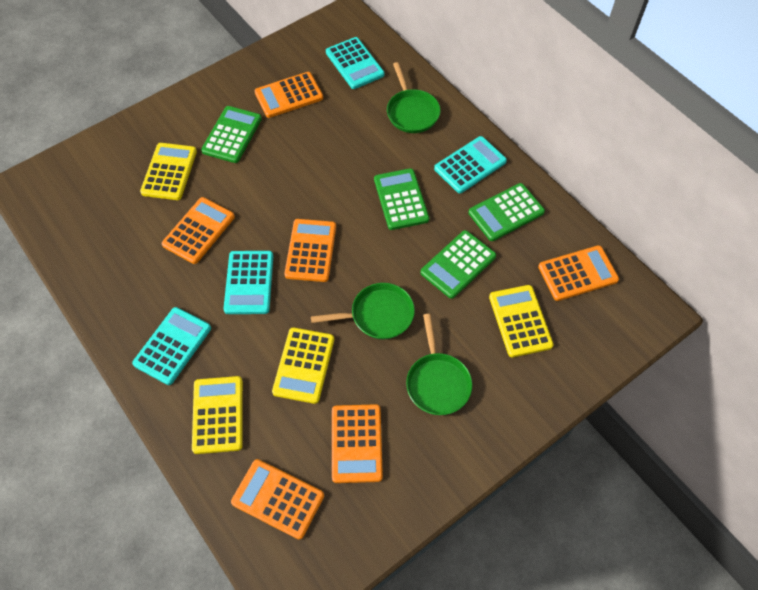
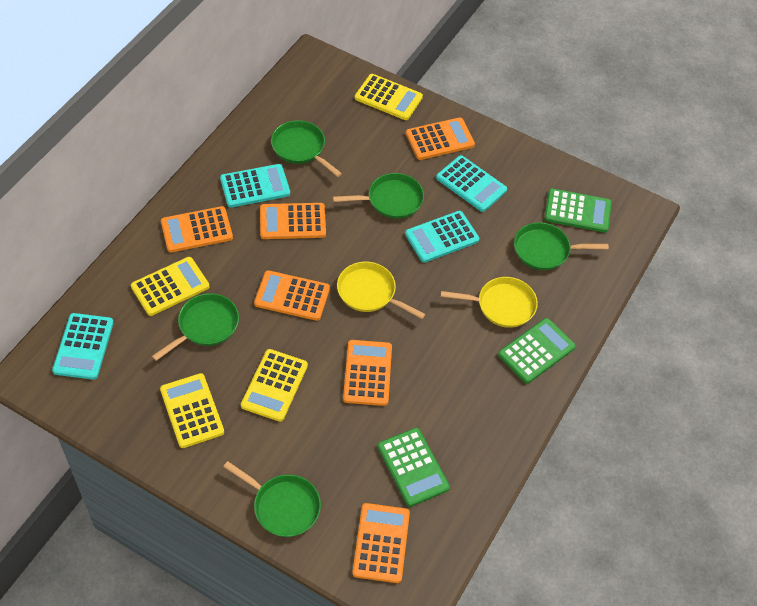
green calculator: [201,106,262,163] [374,168,429,230] [420,230,496,299] [468,183,545,241] = 4 -> [378,428,450,507] [498,318,576,384] [544,188,612,232] = 3
green pan: [311,283,415,339] [387,62,441,133] [406,314,472,415] = 3 -> [152,293,239,361] [223,461,321,537] [271,120,342,177] [333,173,424,219] [514,222,609,270] = 5
yellow pan: none = 0 -> [337,262,426,319] [441,277,538,328] = 2

